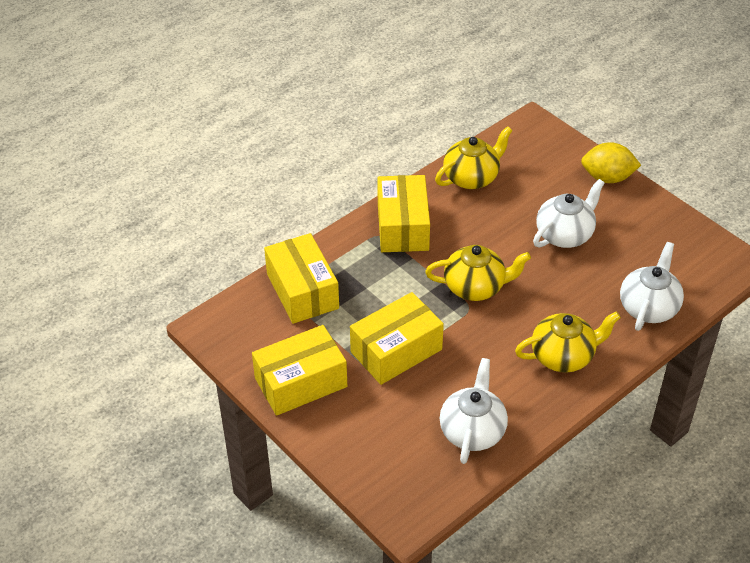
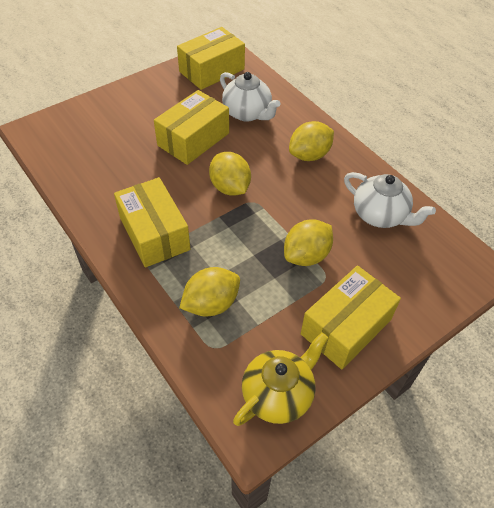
white teapot: [440,358,508,464] [533,179,604,248] [620,242,684,331] = 3 -> [220,72,280,122] [344,172,436,228] = 2
yellow lemon: [581,142,641,183] = 1 -> [179,267,240,316] [209,152,251,196] [284,219,333,266] [289,121,334,161] = 4
yellow teapot: [425,245,531,301] [435,126,513,189] [515,312,621,372] = 3 -> [233,333,328,426] = 1

